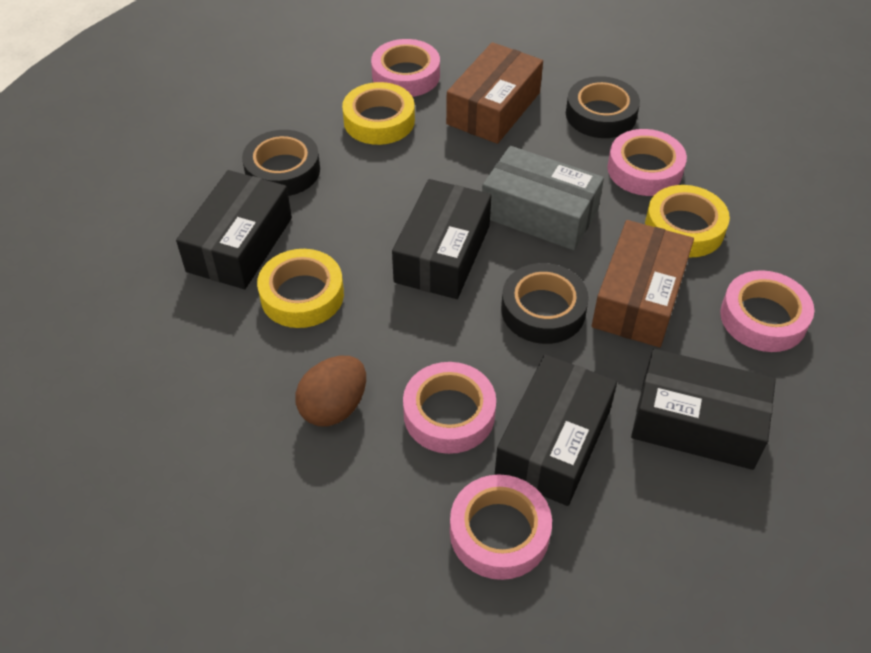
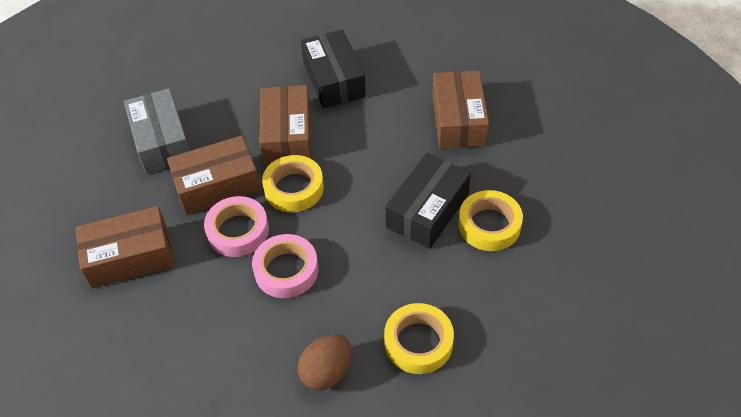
black box: [176,170,292,289] [392,179,491,299] [495,354,617,506] [631,349,776,470] = 4 -> [301,30,366,109] [385,153,471,249] = 2
black tape: [242,130,320,196] [501,263,589,344] [566,76,640,138] = 3 -> none = 0
brown box: [446,42,543,144] [592,220,694,347] = 2 -> [76,206,174,289] [167,135,261,215] [259,85,312,165] [432,70,489,149] = 4
pink tape: [371,39,440,97] [403,362,496,454] [450,474,552,580] [607,129,687,196] [720,270,814,352] = 5 -> [204,196,269,257] [252,234,319,298] = 2

